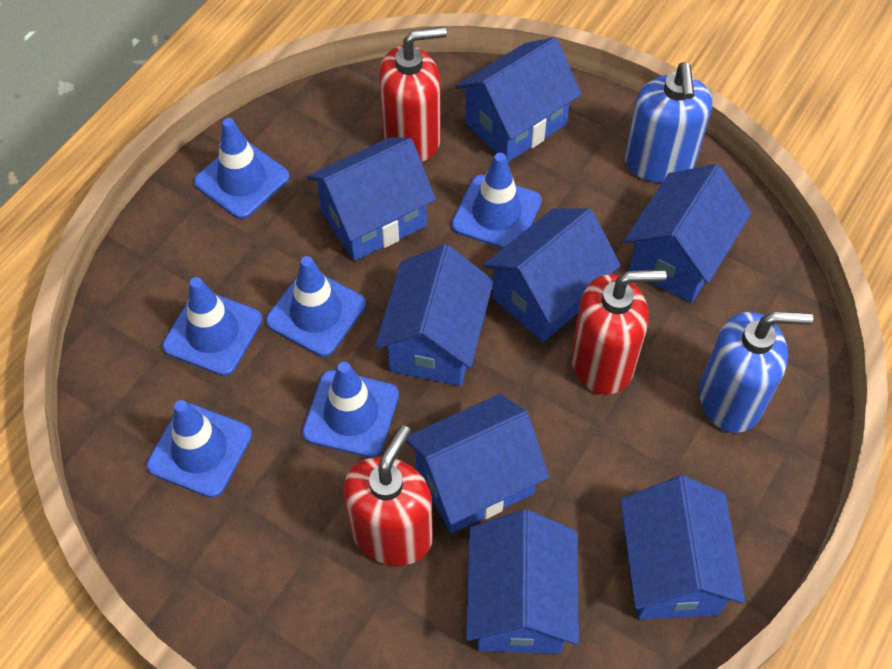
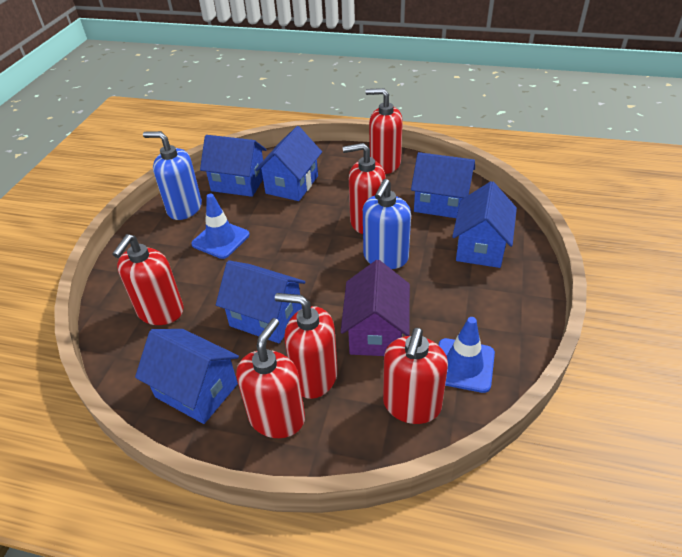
blue house: [307,137,436,261] [375,244,493,386] [406,394,549,534] [456,37,582,162] [466,510,579,654] [483,208,621,342] [620,475,745,620] [624,164,752,303] = 8 -> [135,329,239,424] [200,135,266,197] [216,260,305,343] [255,126,322,201] [411,152,475,218] [452,181,517,268] = 6
blue traffic cone: [147,400,252,498] [162,277,262,376] [194,118,290,219] [266,256,366,357] [302,362,399,457] [451,153,542,249] = 6 -> [191,193,250,259] [439,317,495,393] = 2
purple house: none = 0 -> [341,260,410,356] = 1
red soap dispenser: [343,425,433,566] [379,27,447,162] [571,270,667,395] = 3 -> [112,234,184,325] [236,318,305,438] [275,293,338,399] [343,143,386,234] [366,88,403,174] [383,328,448,424] = 6

